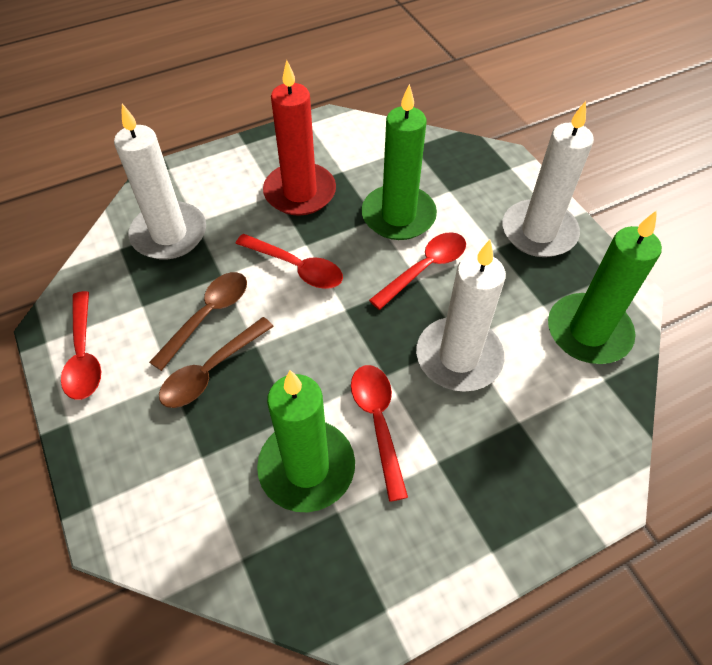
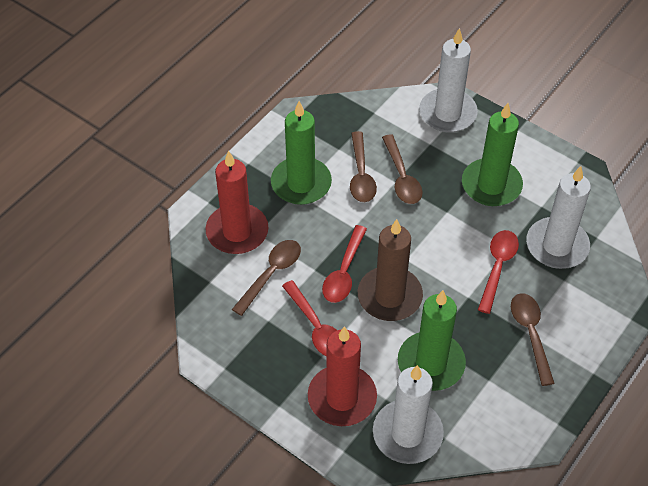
brown candle: none = 0 -> [358,219,423,321] = 1
brown spoon: [149,272,247,371] [159,317,274,408] = 2 -> [232,240,301,316] [350,131,377,202] [382,134,422,204] [511,293,555,386] = 4
red candle: [263,60,336,216] = 1 -> [206,151,268,254] [308,326,377,426] = 2
red spoon: [61,291,101,400] [235,234,343,289] [351,365,408,502] [369,232,466,310] = 4 -> [282,280,337,356] [322,225,367,303] [478,230,519,314] = 3

